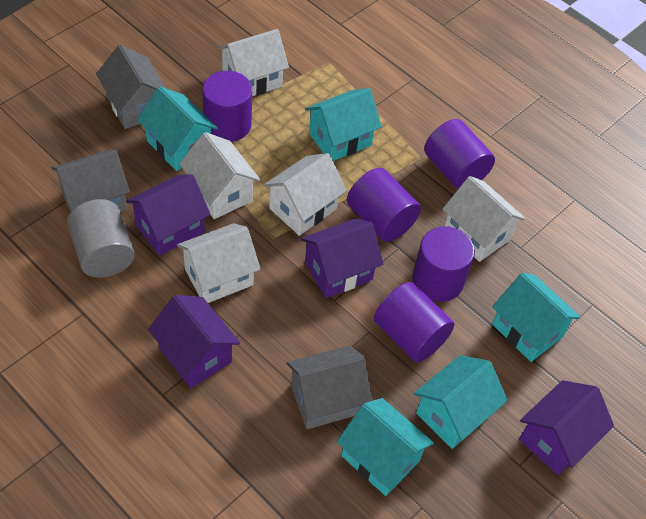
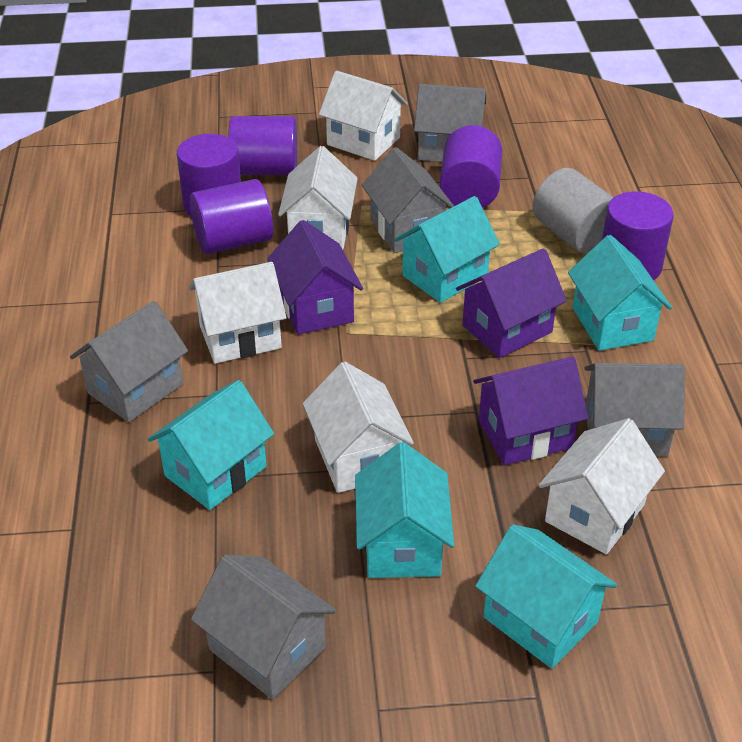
grey house: [52,150,130,213] [96,45,167,129] [287,346,372,429] = 3 -> [70,301,188,422] [191,554,336,699] [362,147,454,253] [414,84,486,162] [584,363,685,456] = 5
purple house: [126,175,211,256] [148,295,240,388] [301,219,384,298] [519,380,614,475] = 4 -> [267,220,363,335] [456,248,567,358] [473,357,588,465] = 3

